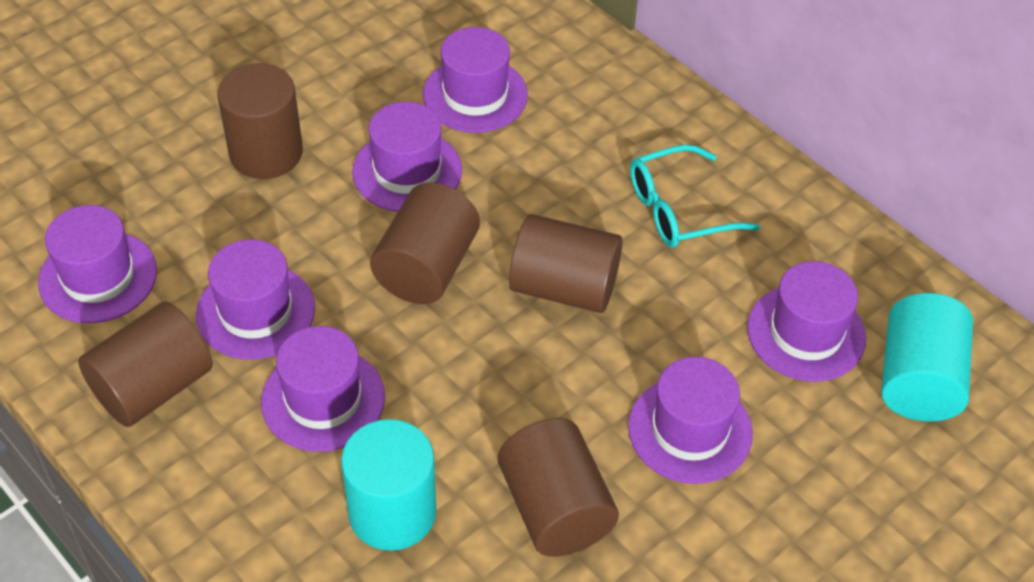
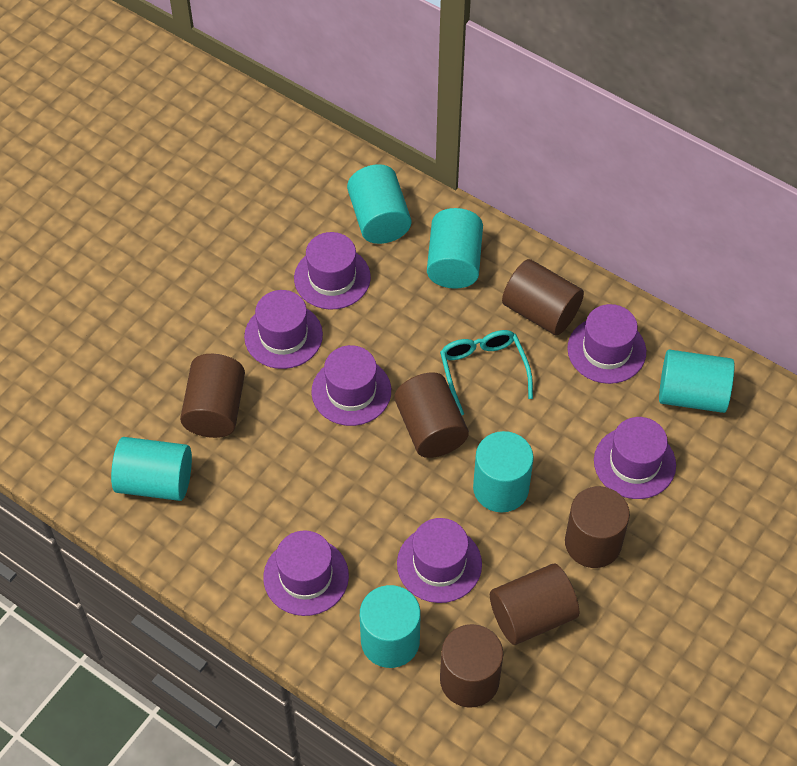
brown cylinder: [78,301,213,427] [217,63,303,179] [370,182,480,304] [498,418,619,557] [509,214,623,313] = 5 -> [180,354,245,438] [394,372,469,458] [440,624,503,708] [490,564,579,645] [502,259,584,335] [565,486,630,568] = 6
turquoise cylinder: [341,419,436,551] [881,293,973,422] = 2 -> [111,437,192,501] [347,164,411,244] [360,585,421,668] [427,208,483,289] [473,431,534,512] [659,349,735,413] = 6

